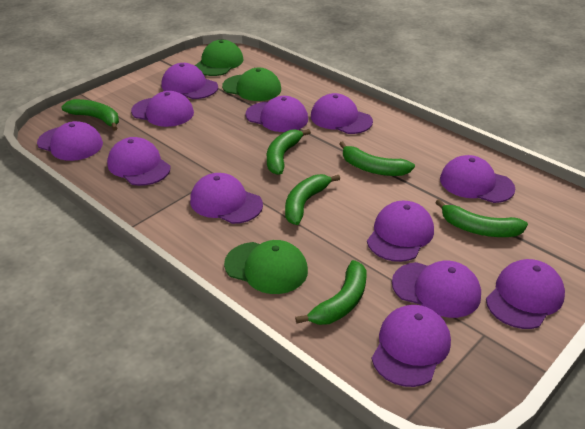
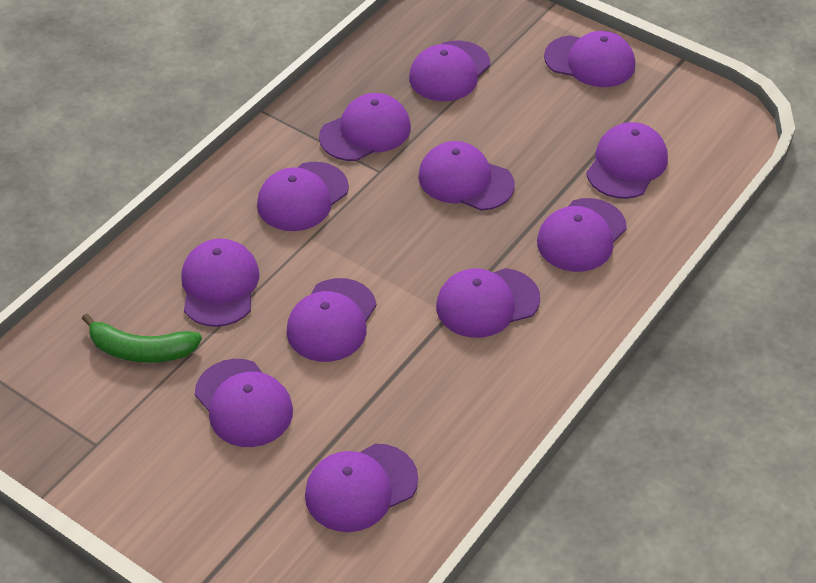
green banana: [61,99,119,131] [267,129,311,175] [285,174,340,225] [295,260,366,325] [339,141,415,176] [435,199,528,237] = 6 -> [82,313,202,363] = 1
green cap: [195,40,243,76] [222,68,281,101] [224,240,308,294] = 3 -> none = 0

